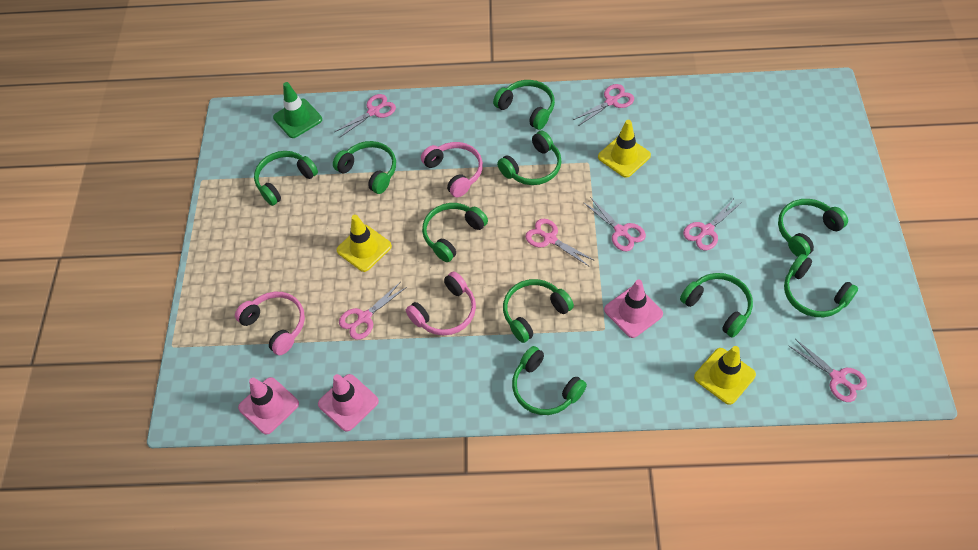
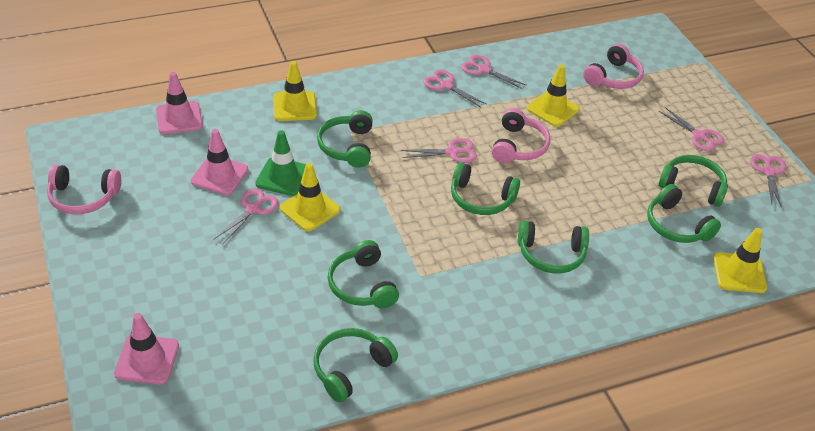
green headphones: [254,151,318,206] [333,141,396,194] [422,203,488,262] [493,80,555,130] [497,130,562,185] [503,279,574,343] [512,346,587,415] [680,273,753,338] [778,199,848,257] [784,254,858,317] = 10 -> [313,328,398,402] [317,110,373,168] [327,240,399,308] [451,162,520,215] [518,221,589,273] [647,184,721,243] [658,155,728,207] = 7
pink scissors: [335,94,396,138] [339,282,407,340] [525,219,595,266] [573,84,634,125] [583,197,646,251] [683,197,742,250] [789,339,867,402] = 7 -> [214,189,279,245] [401,138,477,163] [423,70,487,108] [461,55,526,89] [659,107,724,151] [751,154,786,208] = 6
yellow traffic cone: [337,215,392,272] [598,120,651,178] [694,346,756,405] = 3 -> [273,61,317,121] [280,163,340,231] [527,64,580,127] [713,228,767,293] = 4

